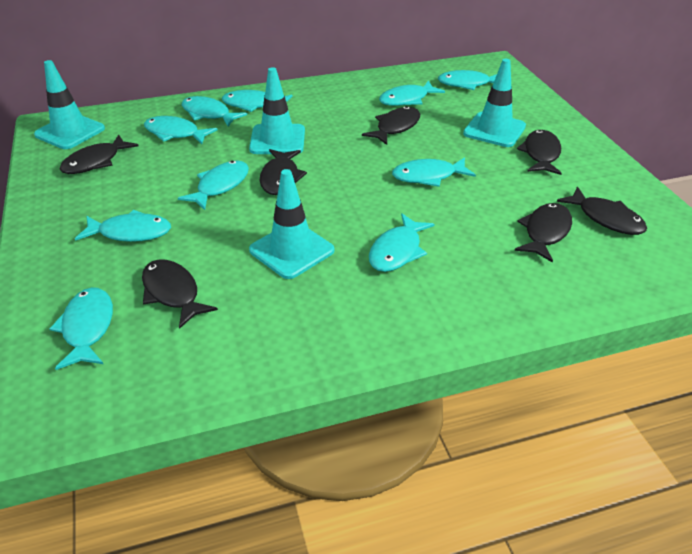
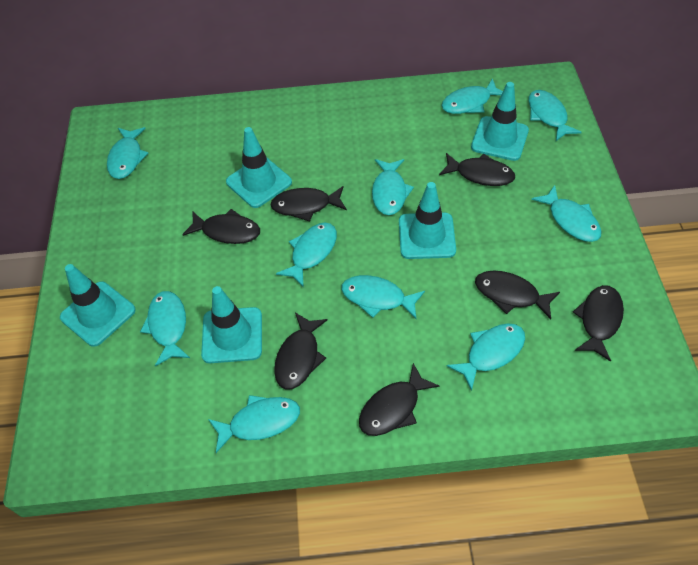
turquoise traffic cone: [34,60,105,149] [249,67,305,154] [249,169,334,279] [463,59,526,147] = 4 -> [60,264,136,347] [201,286,262,363] [226,127,292,208] [399,182,456,259] [471,82,529,161] = 5

